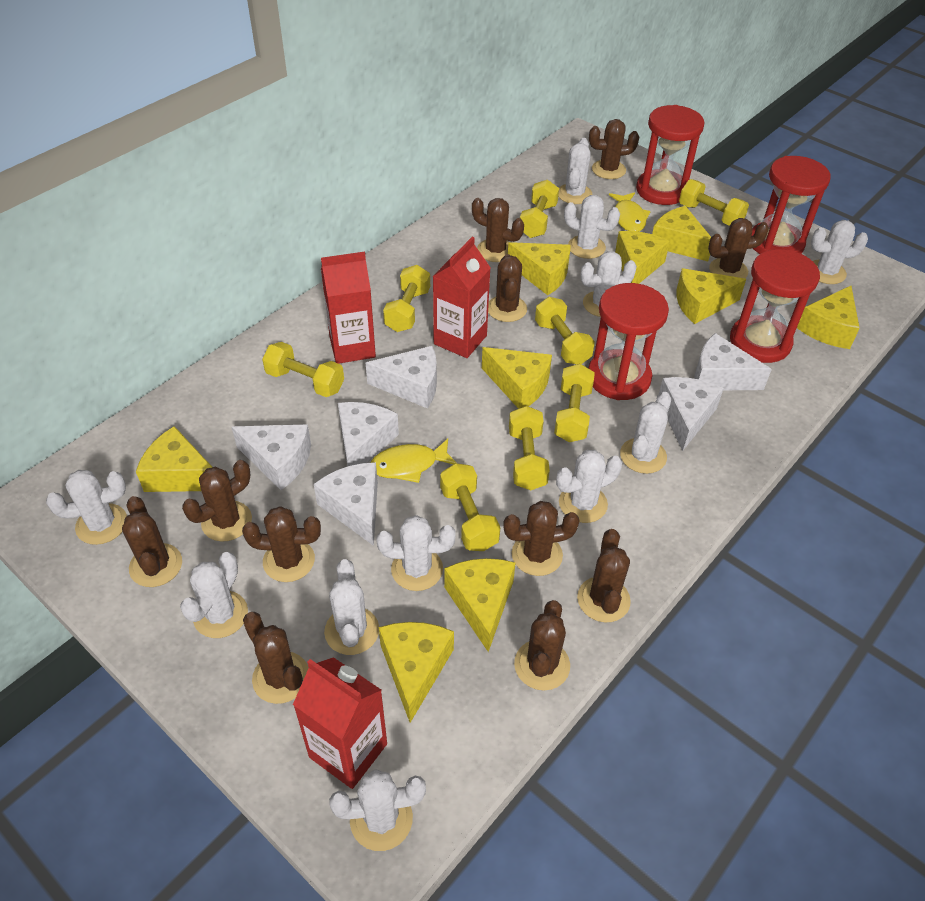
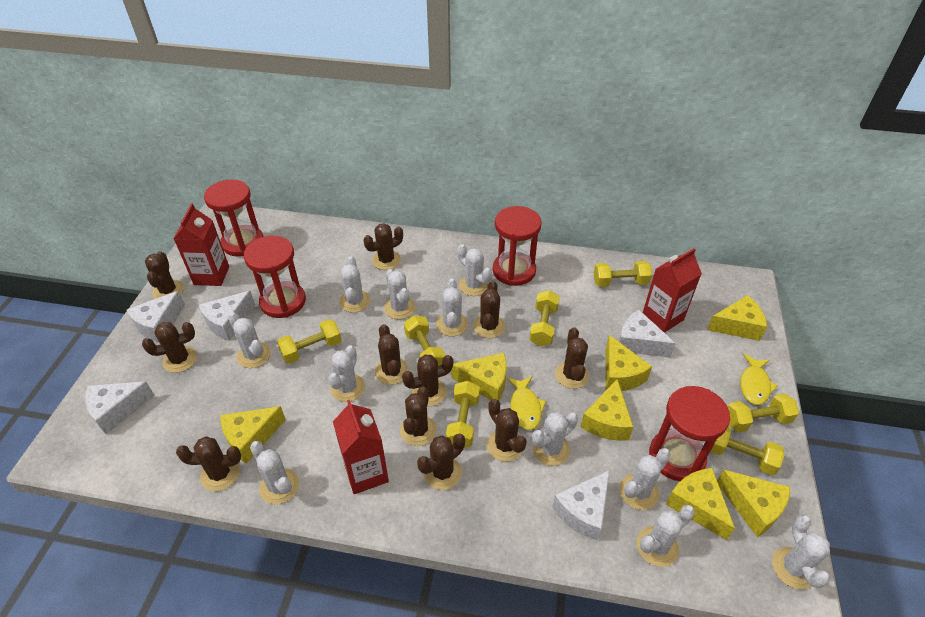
white cheese: [232,424,311,490] [314,462,378,546] [338,402,399,466] [366,346,437,409] [659,377,724,451] [694,333,772,390] = 6 -> [85,381,154,434] [127,291,185,342] [199,291,255,341] [552,470,610,541] [619,310,676,357] = 5
yellow cheese: [136,426,212,492] [379,622,454,723] [444,558,516,652] [482,347,552,409] [508,242,571,295] [615,231,670,284] [652,206,711,261] [676,268,746,324] [797,286,860,349] = 9 -> [221,406,286,464] [451,353,507,401] [581,379,633,441] [606,335,652,391] [666,468,735,540] [707,295,767,341] [717,470,790,537] = 7
yellow dumbbell: [262,342,344,397] [383,265,430,332] [440,463,500,551] [509,406,550,490] [520,180,559,238] [535,297,595,364] [554,364,595,442] [679,179,749,226] = 8 -> [277,319,341,364] [404,315,445,366] [446,381,480,448] [529,290,560,346] [594,261,652,287] [710,426,785,475] [728,393,799,432] = 7

